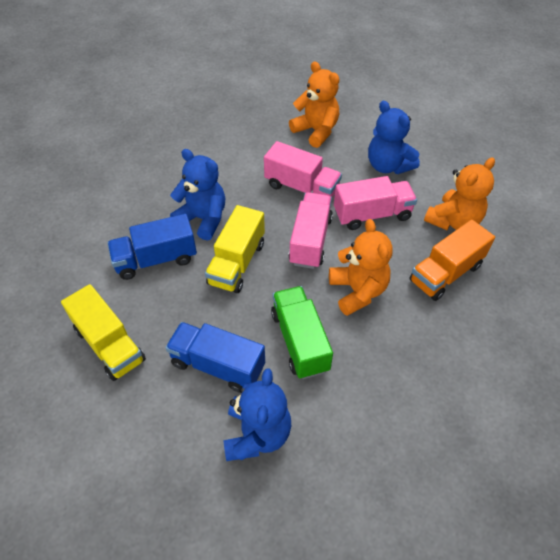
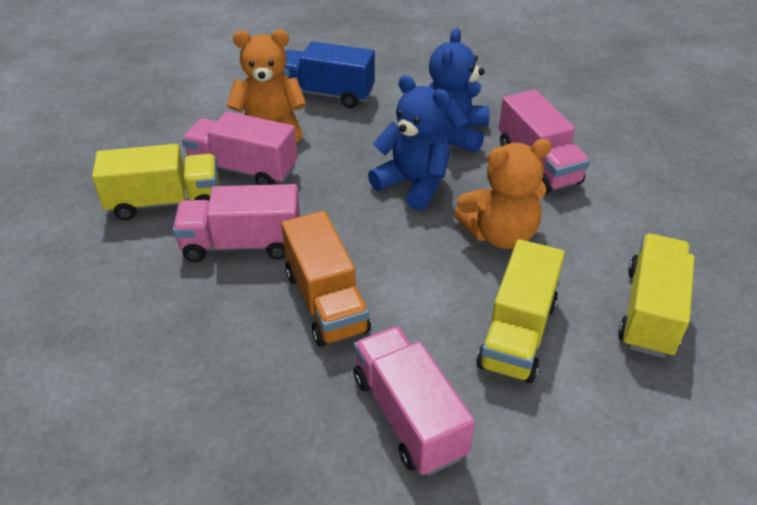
blue teddy bear: [170,149,225,241] [223,368,291,461] [368,101,420,174] = 3 -> [368,75,450,211] [428,28,489,153] = 2
blue truck: [107,214,197,280] [165,322,265,393] = 2 -> [283,41,375,108] = 1
green truck: [271,286,333,379] = 1 -> none = 0
orange teddy bear: [289,61,339,148] [329,219,393,316] [424,157,495,230] = 3 -> [227,30,306,143] [454,139,552,249] = 2
pink truck: [264,141,342,197] [288,192,333,269] [334,176,417,230] = 3 -> [173,184,300,262] [182,111,298,185] [353,326,475,476] [499,89,590,194] = 4
yellow truck: [61,284,146,381] [205,205,265,293] = 2 -> [92,144,219,220] [476,239,565,383] [618,233,695,358] = 3

